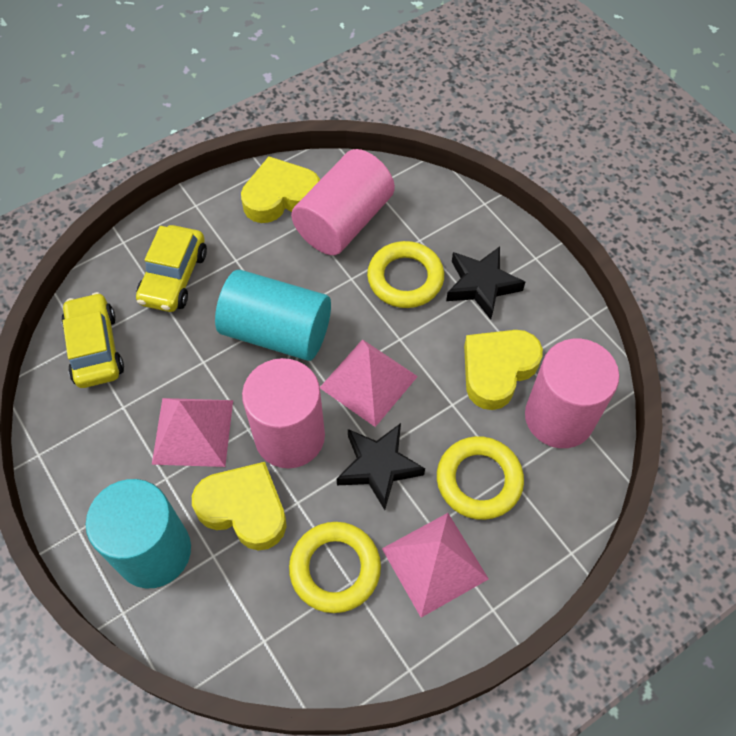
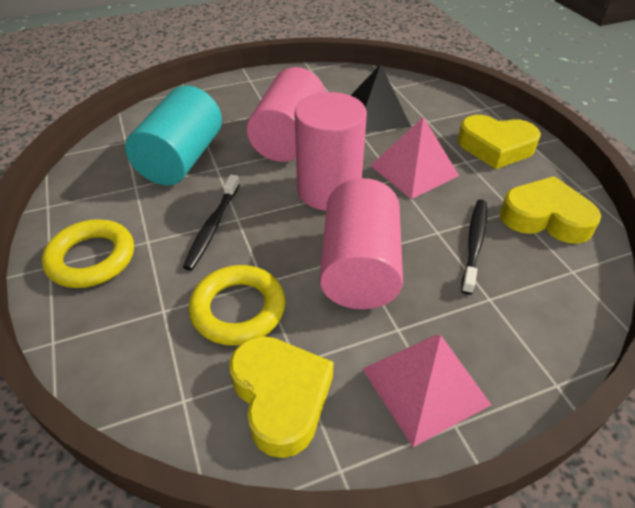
black pyramid: none = 0 -> [350,64,411,133] = 1
black star: [337,423,425,510] [446,246,525,320] = 2 -> none = 0
black toothbrush: none = 0 -> [183,175,240,271] [461,200,487,295] = 2
pink pyramid: [152,398,233,467] [320,339,418,427] [382,513,489,618] = 3 -> [362,335,491,447] [370,117,459,199] = 2
turquoise cylinder: [86,479,191,588] [215,270,331,361] = 2 -> [125,85,222,185] = 1
yellow car: [61,292,124,388] [136,225,207,312] = 2 -> none = 0
yellow ring: [289,522,381,613] [367,241,444,308] [437,436,524,520] = 3 -> [42,219,134,288] [189,265,285,346] = 2

